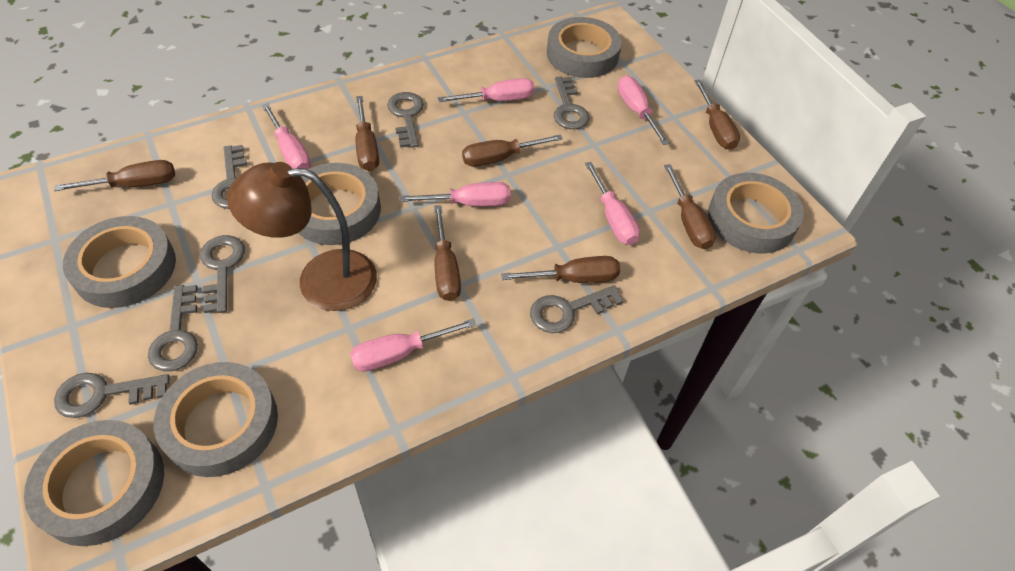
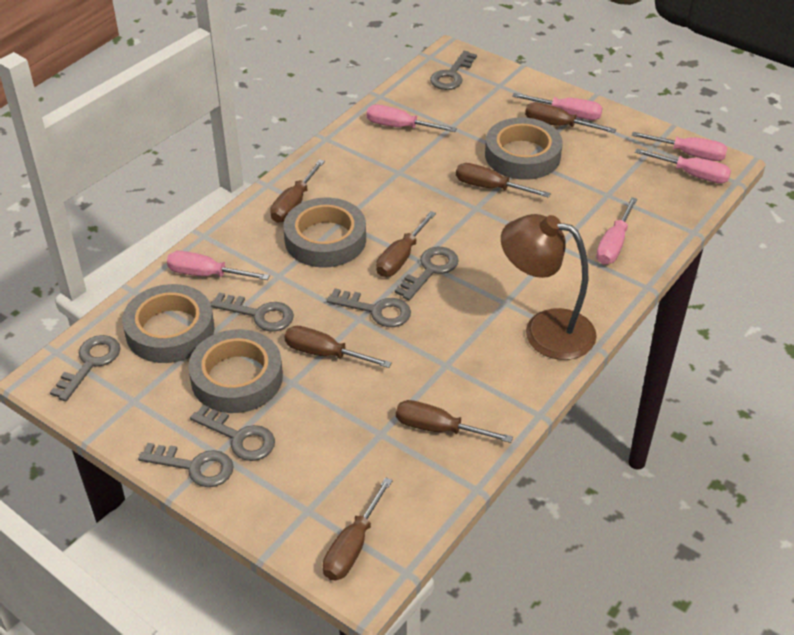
grey tape: [24,420,164,546] [63,216,176,308] [154,362,278,477] [298,163,381,245] [547,17,622,78] [708,173,804,253] = 6 -> [122,284,214,363] [188,329,283,413] [283,198,366,267] [485,117,563,180] = 4

